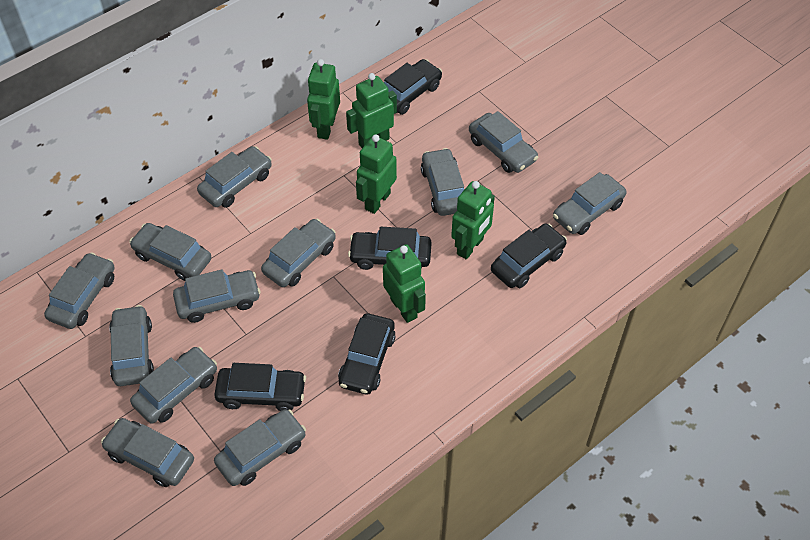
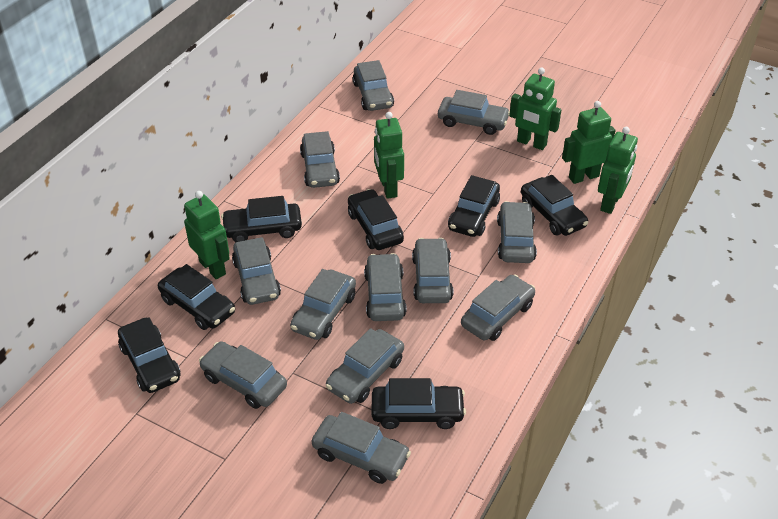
black car: [214,363,306,411] [338,313,395,394] [348,227,432,270] [384,59,442,115] [491,224,567,288] = 5 -> [118,317,180,393] [158,264,235,330] [221,196,302,242] [348,189,404,250] [372,378,466,429] [448,175,500,237] [521,175,588,236] = 7

